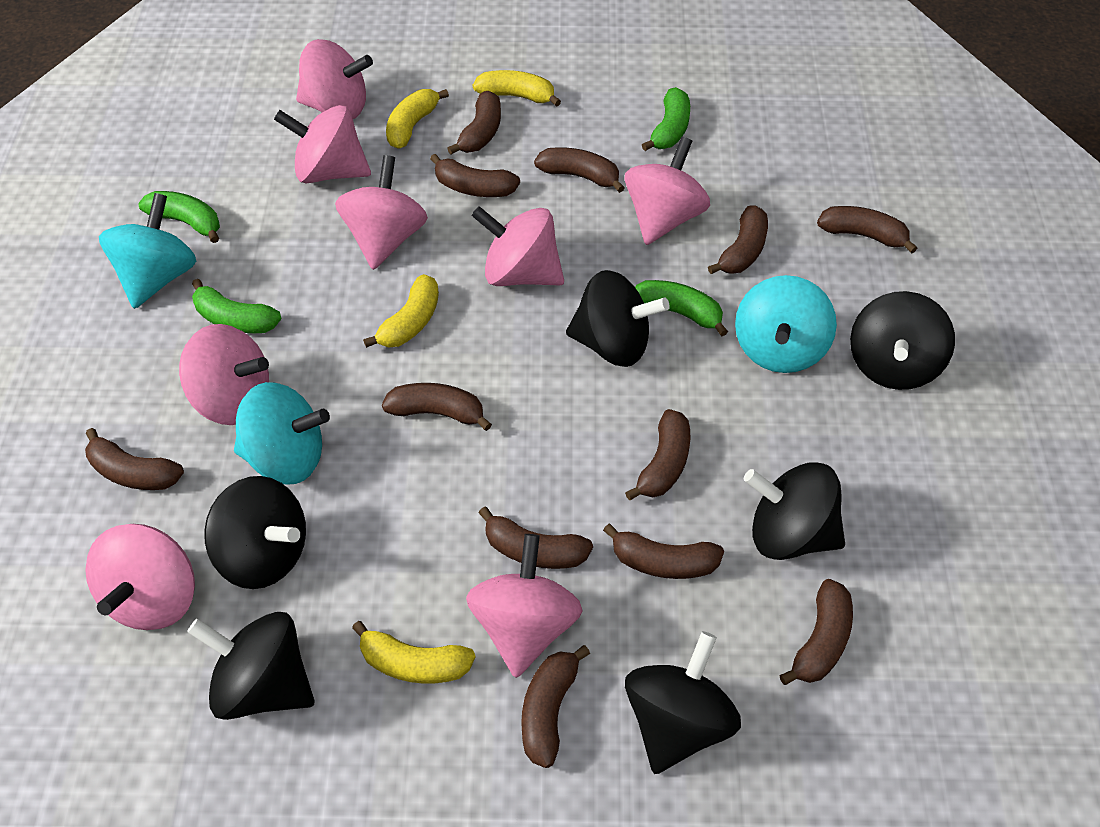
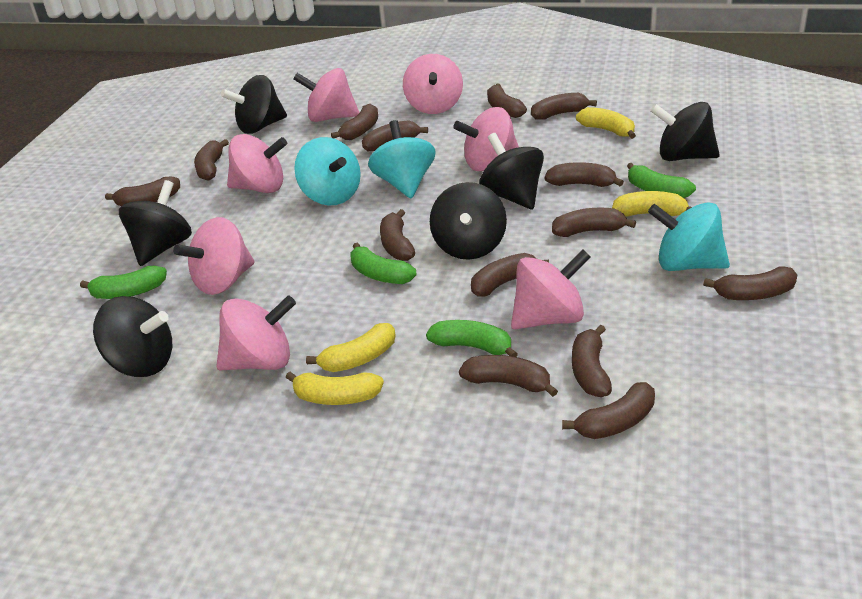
brown banana: [85,428,184,490] [382,383,492,431] [430,154,520,197] [447,91,501,154] [479,507,593,569] [521,645,590,768] [534,147,625,193] [603,524,724,579] [625,409,690,500] [708,205,768,274] [779,579,853,685] [817,206,917,254] = 12 -> [105,177,180,206] [194,139,229,181] [331,104,378,140] [362,120,428,151] [380,209,415,261] [459,355,558,397] [471,253,549,297] [487,84,527,118] [531,93,597,120] [545,162,624,187] [552,208,636,237] [562,382,655,439] [572,325,612,397] [703,266,797,300] = 14
pink spinning top: [85,524,195,630] [179,324,269,425] [274,105,371,183] [296,39,373,119] [335,155,428,270] [466,534,583,678] [471,206,564,286] [625,137,710,245] = 8 -> [173,217,255,295] [216,295,296,371] [227,134,287,193] [294,68,360,122] [403,54,463,114] [453,107,519,171] [511,249,591,329] = 7

